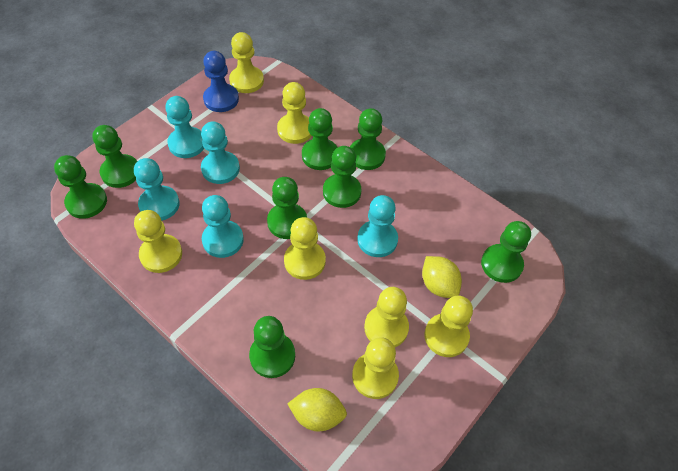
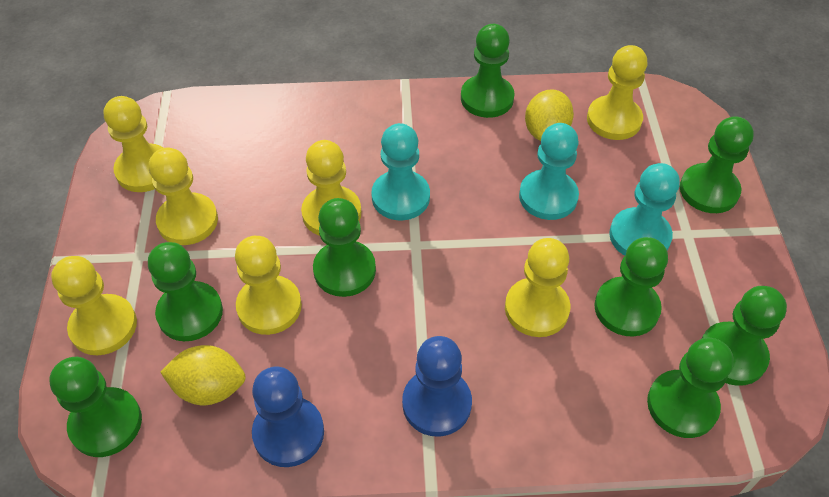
blue pawn: [203,51,239,112] = 1 -> [252,366,324,467] [402,336,472,437] = 2
turquoise pawn: [134,158,180,221] [165,96,204,158] [201,121,240,184] [202,195,244,258] [357,195,398,257] = 5 -> [371,123,430,220] [519,123,579,220] [609,163,680,256] = 3

